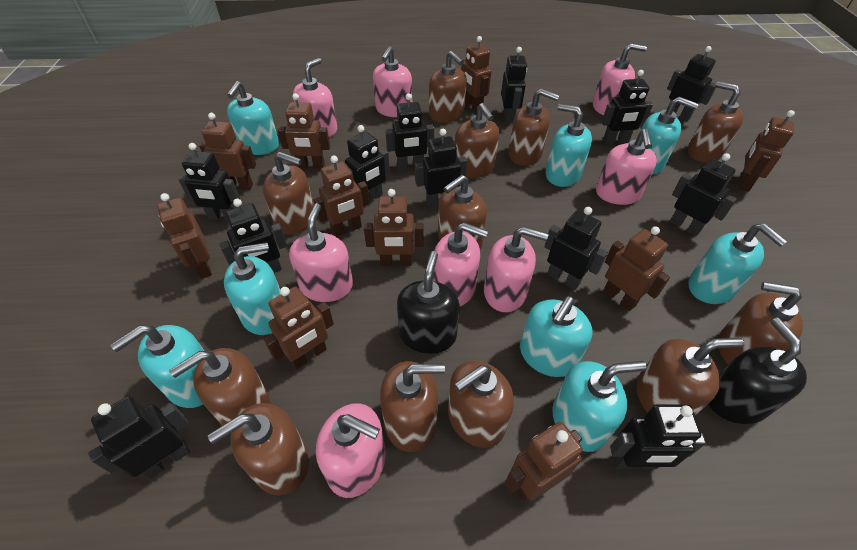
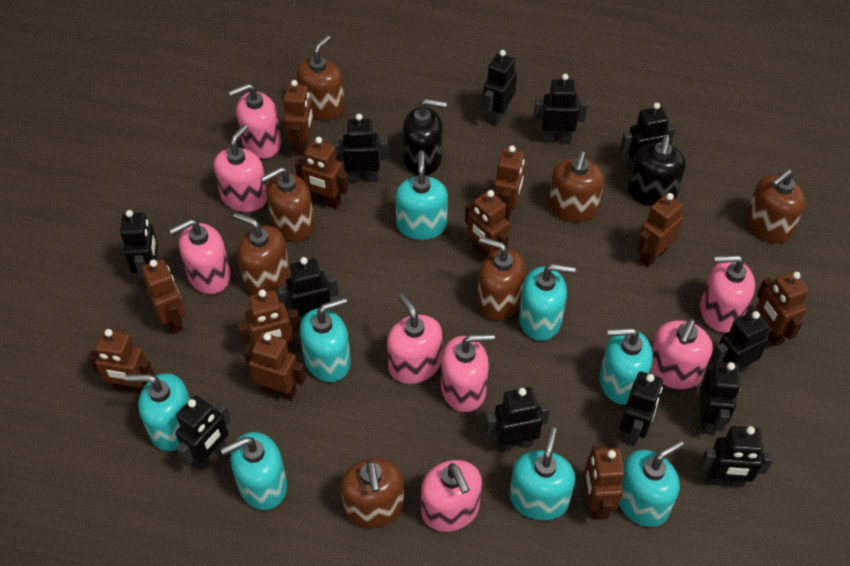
brown robot: [157,193,212,279] [199,113,256,190] [264,287,334,369] [278,93,330,169] [313,156,370,237] [364,189,423,266] [461,36,491,112] [505,422,583,501] [603,226,670,311] [739,110,795,192] = 10 -> [87,329,154,394] [142,259,185,334] [238,289,300,351] [244,333,306,401] [283,80,314,156] [295,137,348,209] [465,190,510,258] [494,146,525,221] [584,446,625,520] [636,193,683,267] [756,271,809,346] = 11
brown soap dispenser: [169,348,270,426] [208,403,309,495] [263,152,313,235] [380,361,445,452] [429,51,467,123] [438,175,487,249] [448,361,514,448] [455,103,499,178] [509,88,560,166] [636,338,744,416] [688,81,744,163] [719,282,803,364] = 12 -> [233,213,290,295] [261,167,314,242] [296,35,345,120] [341,458,404,528] [477,237,525,320] [549,151,604,222] [745,169,806,243] = 7

